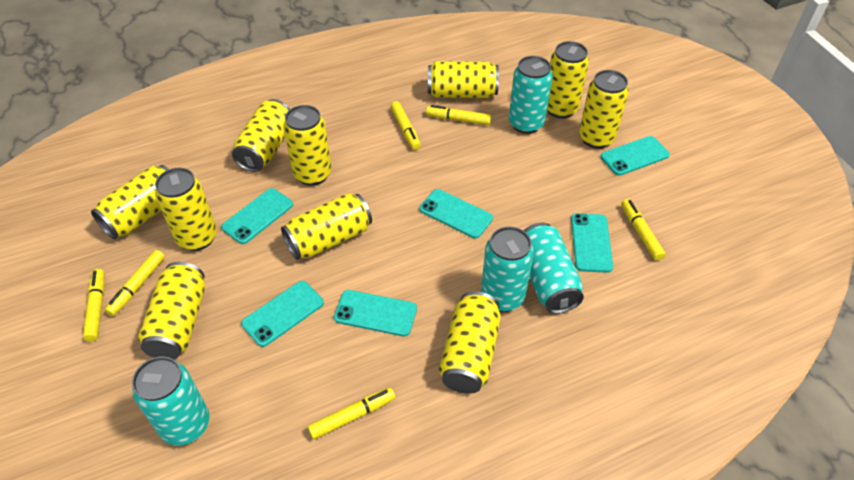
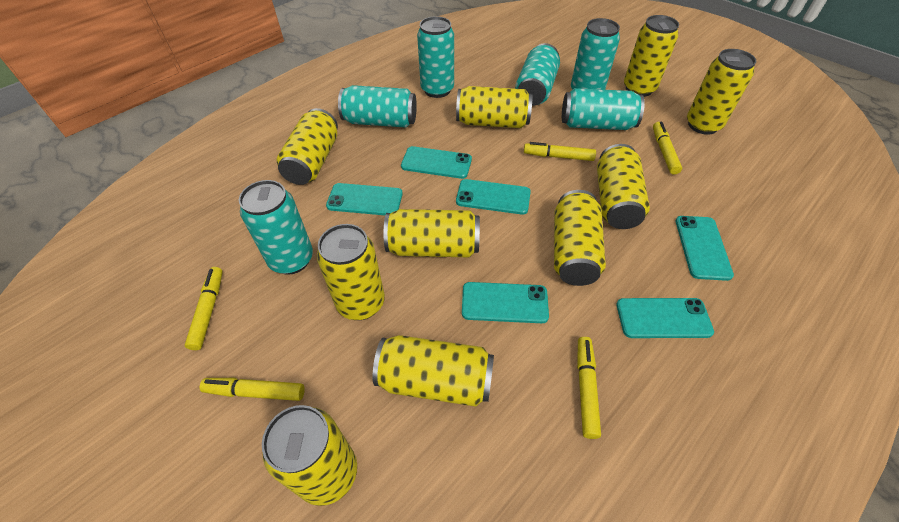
turquoise can: [132,356,210,446] [481,226,534,312] [509,56,553,134] [523,223,584,314] = 4 -> [239,180,313,275] [338,85,417,128] [417,16,454,98] [515,43,560,106] [562,88,645,130] [571,18,620,90] = 6
yellow marker: [83,269,104,342] [105,250,165,316] [308,387,395,439] [391,101,421,150] [426,105,492,125] [621,199,666,261] = 6 -> [185,267,223,350] [199,378,305,401] [524,142,596,161] [577,337,601,439] [653,122,682,175] = 5

